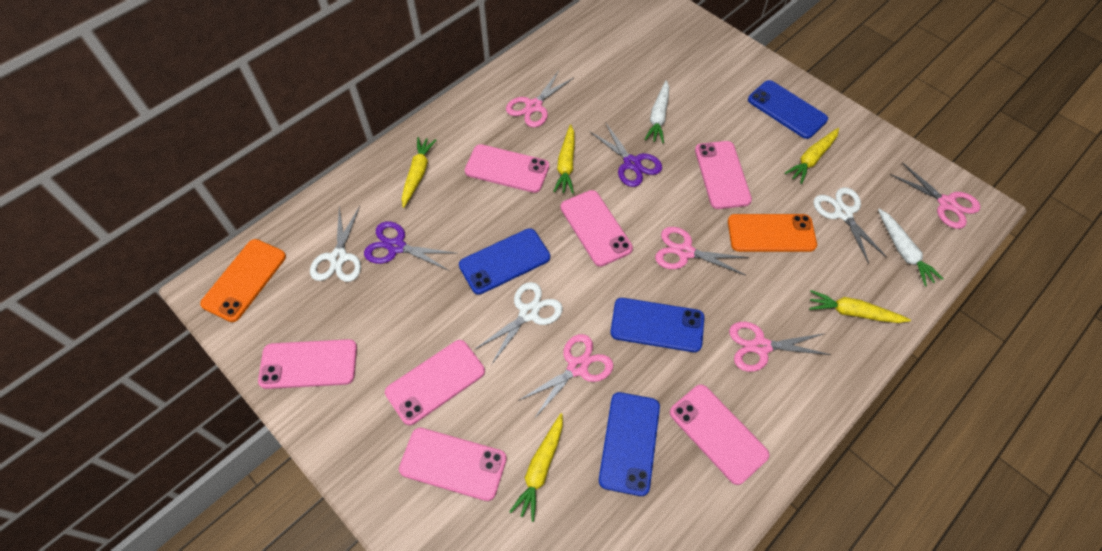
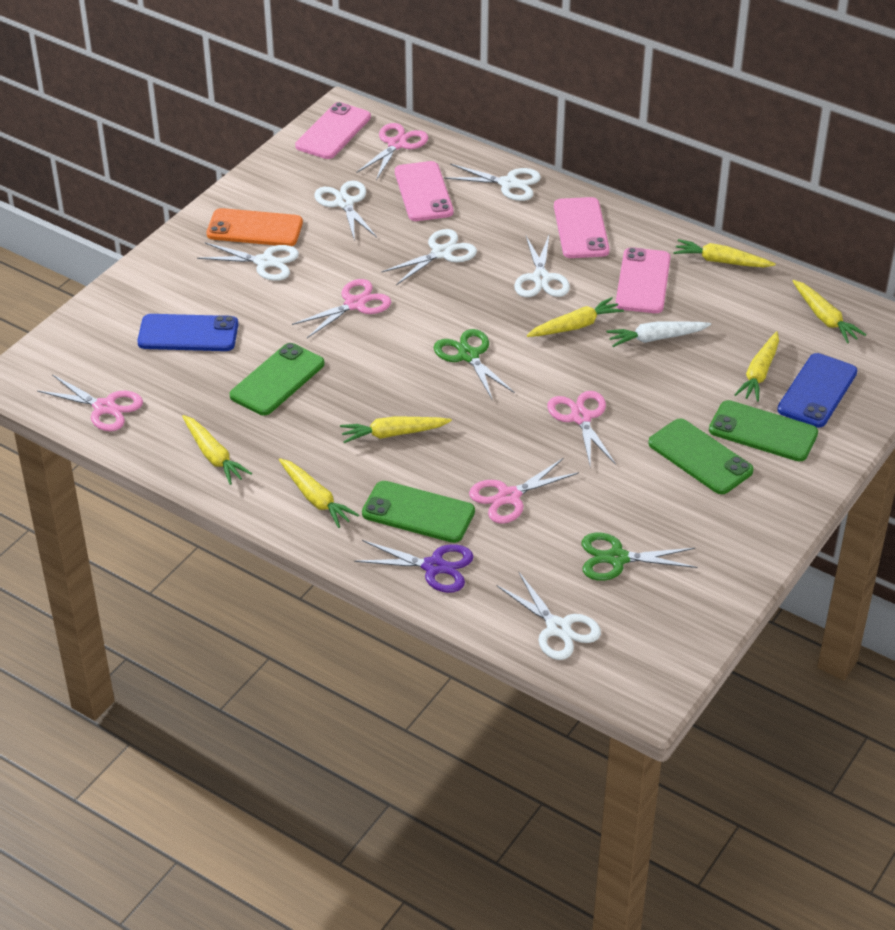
blue phone: [459,228,550,295] [599,392,660,496] [610,298,705,352] [748,80,828,139] = 4 -> [137,314,238,351] [777,353,857,428] = 2
green phone: none = 0 -> [230,343,325,415] [362,481,475,543] [648,419,754,494] [709,400,818,462] = 4
green scissors: none = 0 -> [434,329,515,399] [582,533,697,581] = 2
orange phone: [200,239,286,322] [728,214,817,252] = 2 -> [207,208,303,246] = 1
pink phone: [258,339,357,389] [385,340,485,425] [399,428,507,501] [465,144,549,193] [561,190,633,266] [670,384,770,485] [695,141,752,209] = 7 -> [295,102,371,159] [395,161,453,221] [554,197,610,258] [616,247,671,313] = 4
purple scissors: [364,221,455,271] [590,122,662,187] = 2 -> [354,540,474,593] = 1
white carrot: [644,80,669,143] [878,209,943,286] = 2 -> [606,322,711,347] = 1
white scissors: [310,206,361,282] [474,282,563,365] [813,187,888,264] = 3 -> [197,242,299,281] [314,181,377,241] [381,229,477,285] [444,164,541,201] [497,572,601,660] [514,236,570,297] = 6
yellow carrot: [402,137,436,208] [509,413,563,522] [553,124,575,194] [785,128,839,184] [809,290,911,323] = 5 -> [182,415,252,485] [279,458,359,528] [340,416,452,443] [527,297,624,337] [673,239,776,267] [734,331,779,402] [793,280,867,343] = 7

